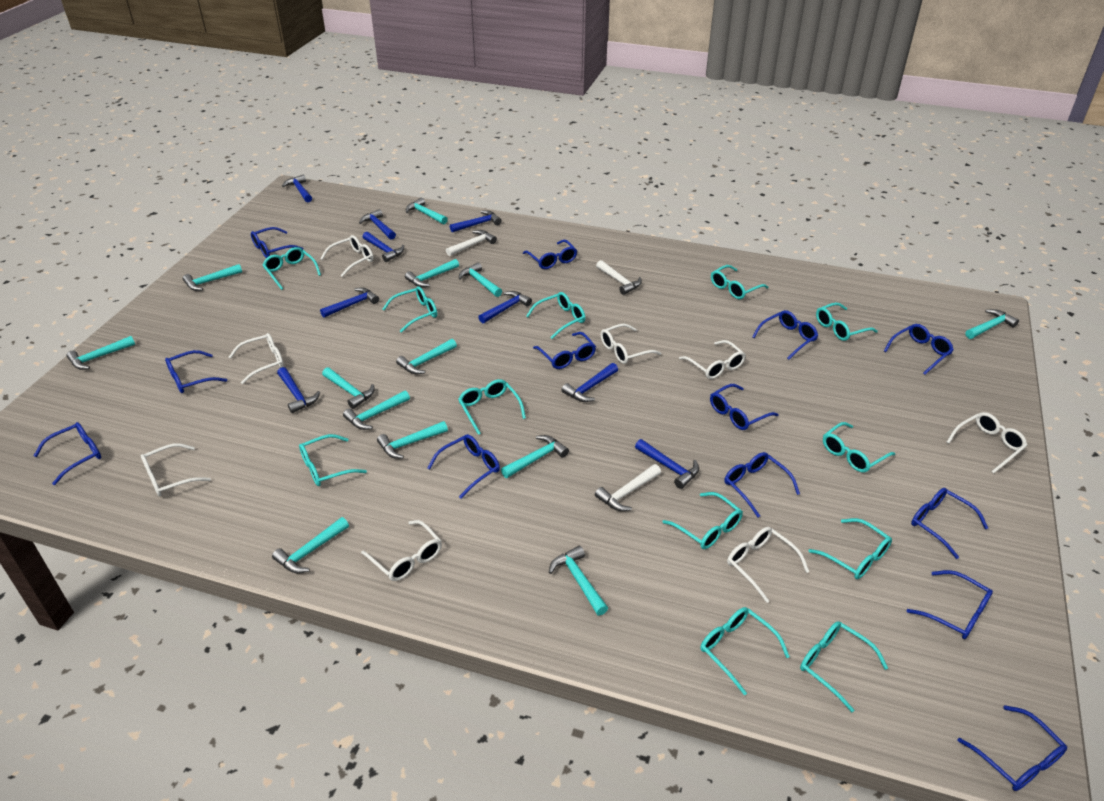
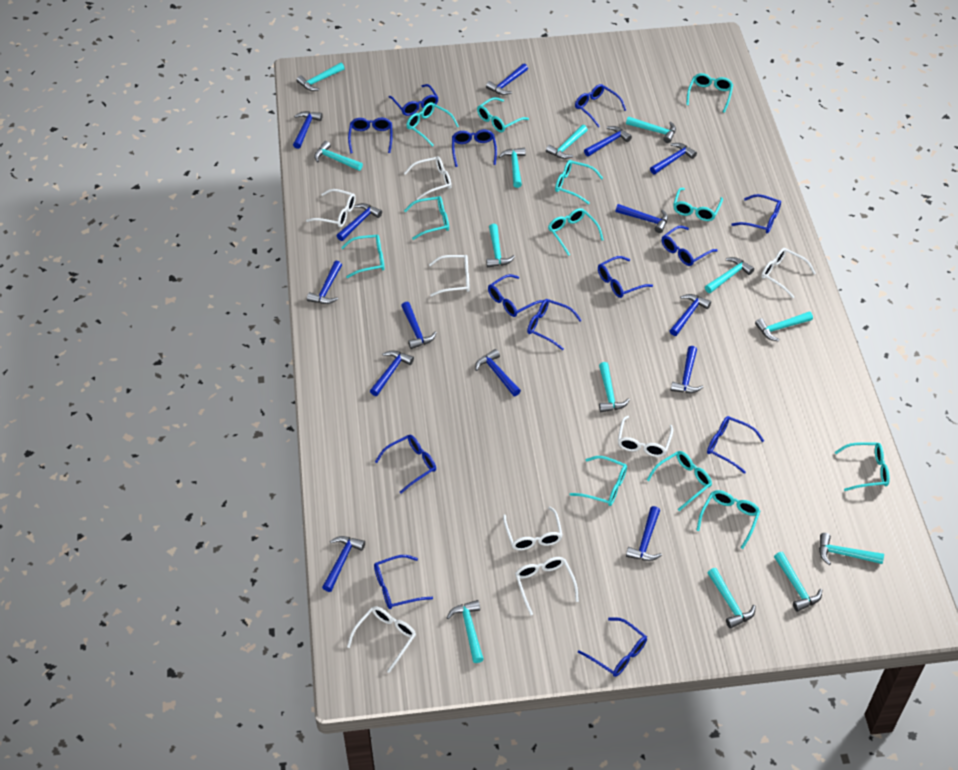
blue hammer: [277,367,320,413] [282,174,312,202] [320,287,379,317] [359,209,396,240] [363,232,404,262] [450,211,501,233] [478,291,532,323] [562,363,618,402] [635,439,699,489] = 9 -> [293,111,323,149] [307,261,342,304] [322,536,365,592] [337,203,382,241] [370,350,414,396] [401,302,436,349] [475,349,521,396] [486,64,528,95] [584,126,632,157] [616,204,668,233] [626,506,662,561] [650,143,697,174] [670,294,711,336] [671,346,703,393] = 14
white hammer: [446,230,497,256] [595,464,661,511] [596,260,642,295] = 3 -> none = 0

